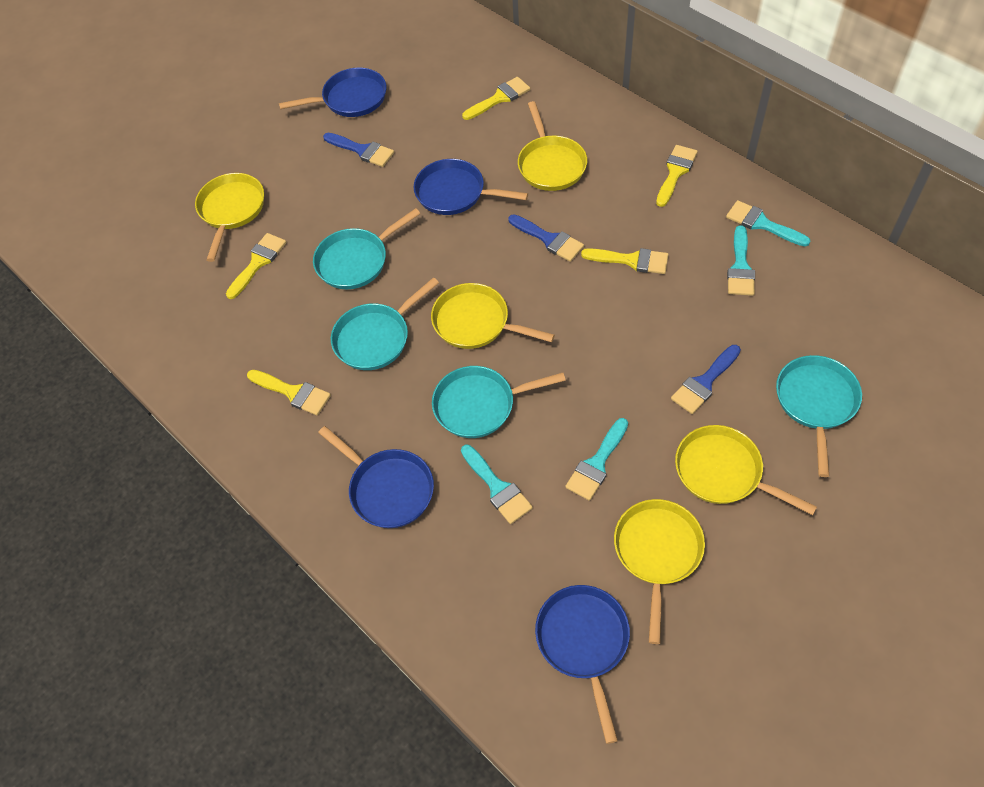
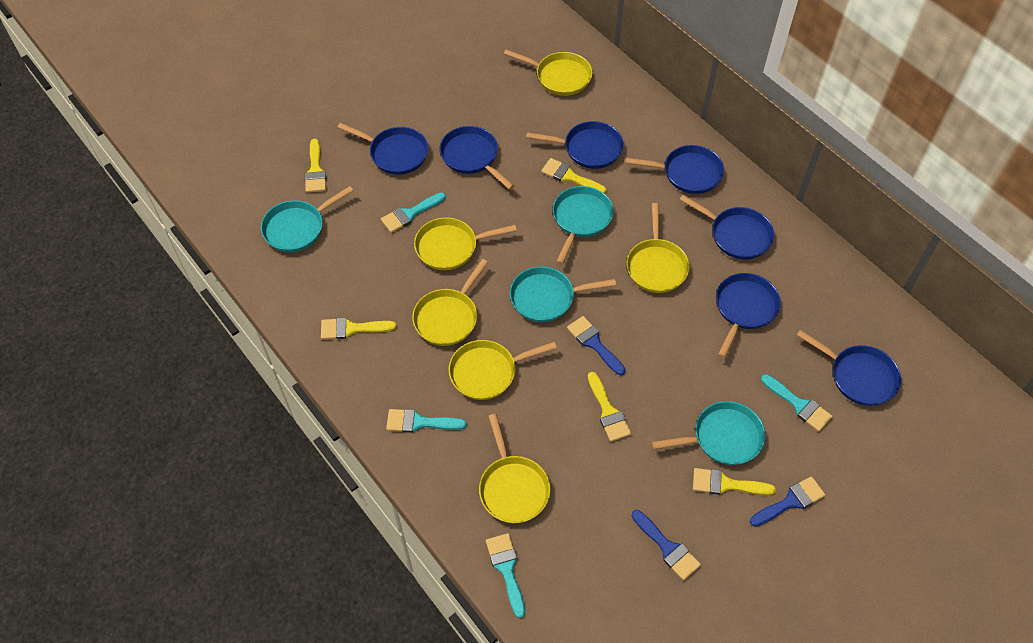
blue pan: [279,68,386,117] [318,426,434,528] [414,159,528,215] [535,585,630,744] = 4 -> [337,123,428,175] [439,126,514,190] [526,121,624,169] [625,145,724,194] [679,195,774,259] [716,273,781,358] [797,330,901,406] = 7
yellow pan: [195,173,264,262] [431,283,555,349] [518,101,587,191] [614,499,705,644] [675,425,817,515] = 5 -> [412,259,488,346] [414,217,517,270] [448,340,557,400] [479,414,550,523] [504,49,592,96] [626,203,690,293] = 6

